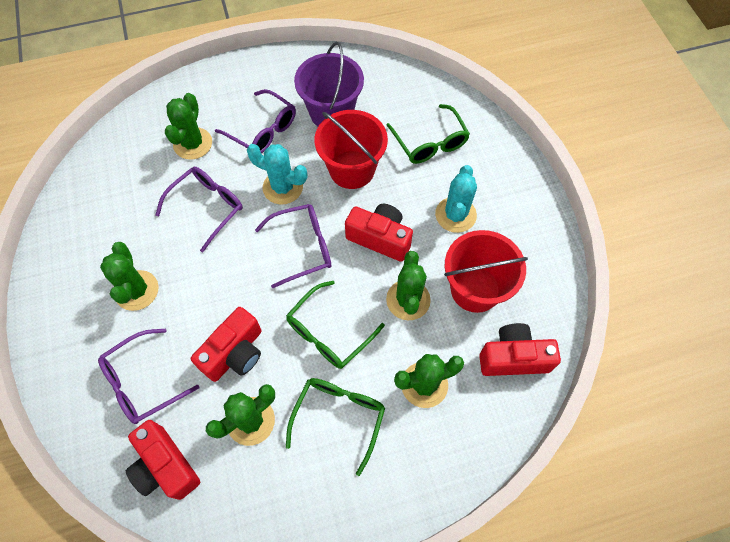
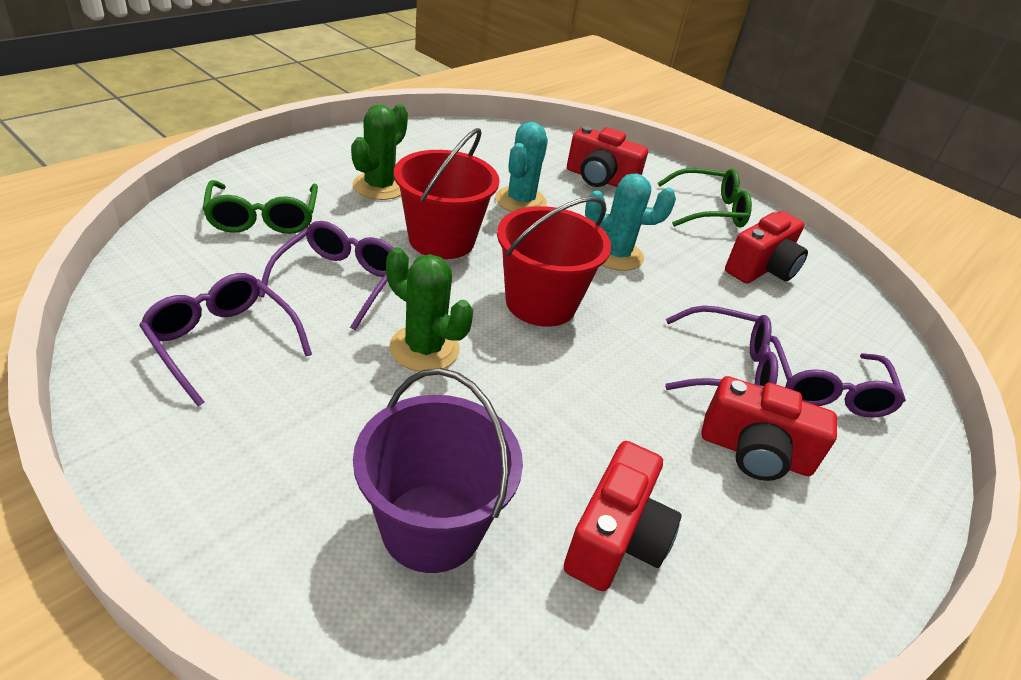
green cactus: [100,242,159,311] [165,93,212,160] [206,384,275,446] [386,251,431,320] [394,354,464,408] = 5 -> [351,104,408,200] [386,247,473,372] = 2
green glasses: [286,281,385,369] [286,378,385,476] [386,104,470,164] = 3 -> [202,180,318,234] [658,168,752,228] = 2

